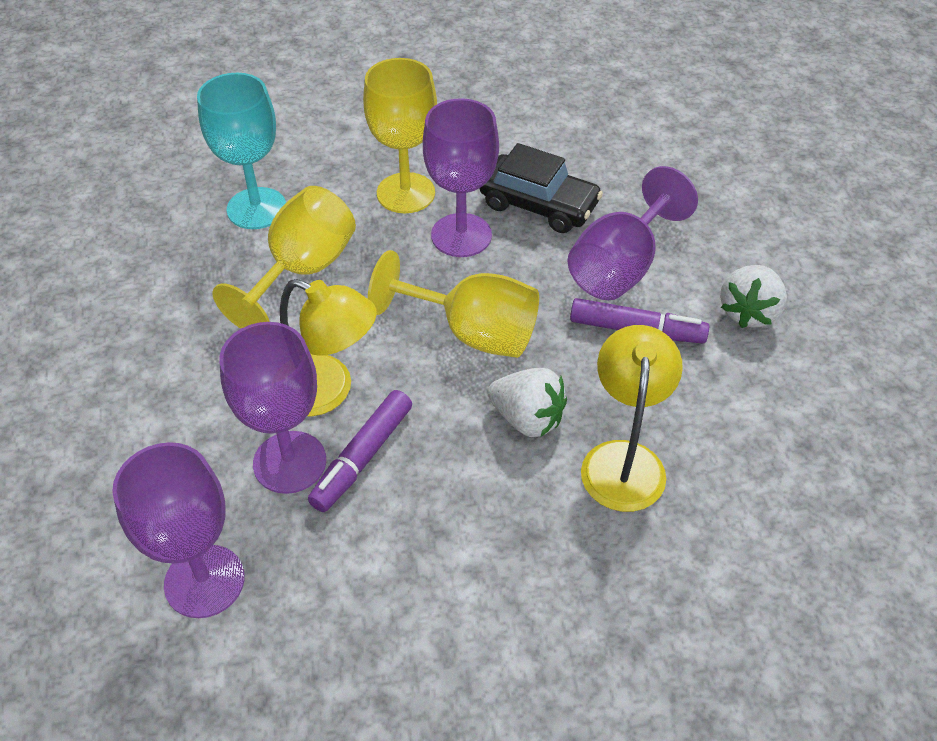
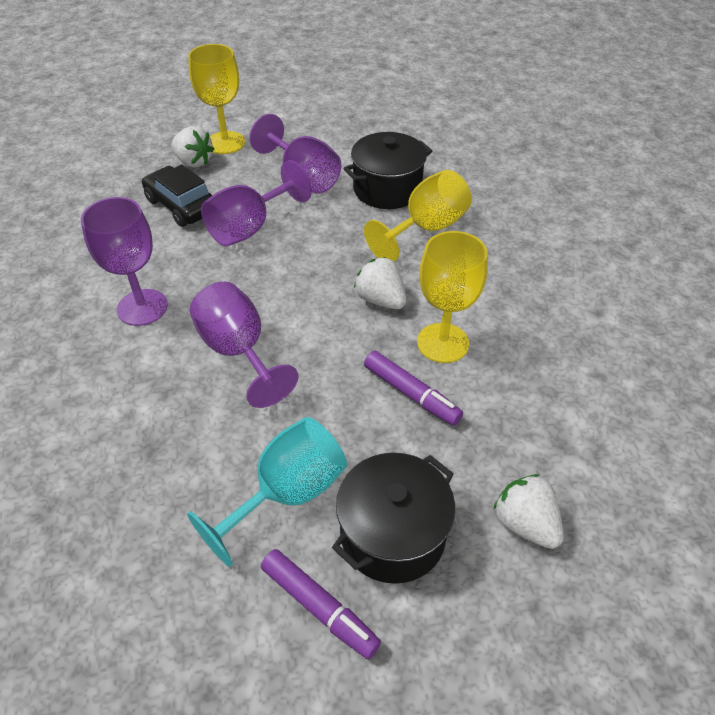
black pot: none = 0 -> [332,453,455,584] [344,132,432,209] = 2
white strawberry: [488,368,567,437] [720,265,787,328] = 2 -> [172,126,214,168] [354,257,406,309] [493,474,564,549] = 3
yellow lamp: [280,279,377,416] [581,325,683,512] = 2 -> none = 0

